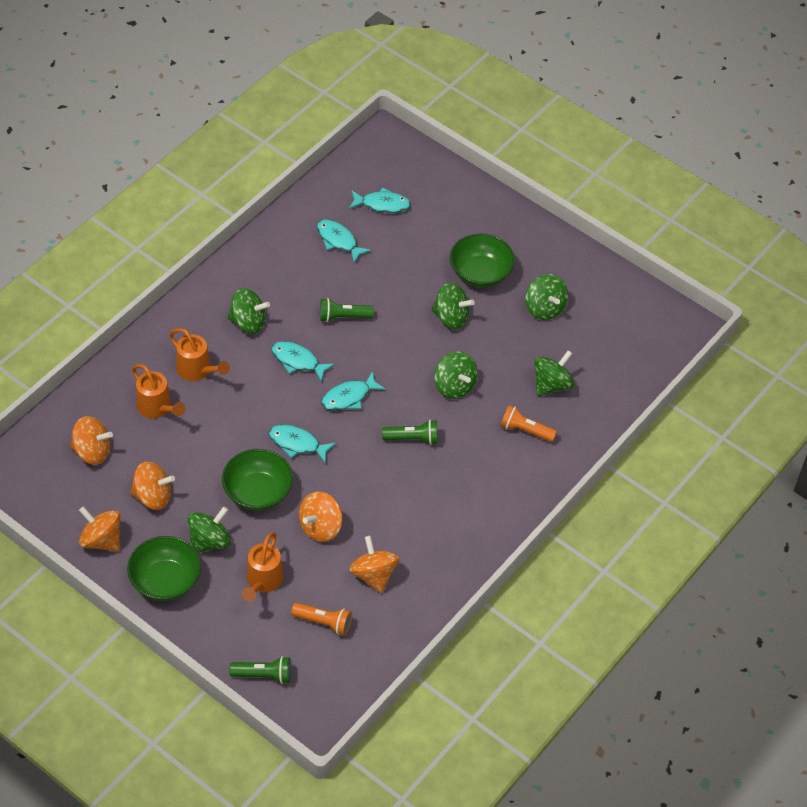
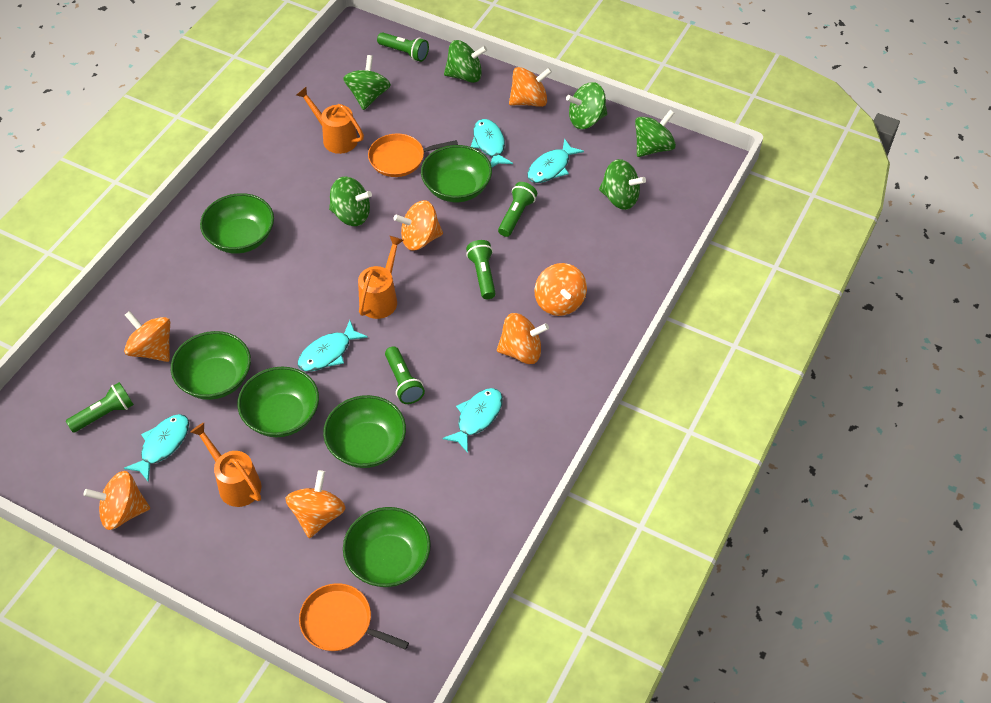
green bowl: [127,536,201,601] [222,449,293,511] [450,234,515,288] = 3 -> [171,331,251,400] [200,193,274,254] [237,367,319,437] [323,395,406,468] [343,507,431,587] [421,145,492,202] = 6
green flashlight: [229,656,291,684] [320,298,374,322] [382,420,438,445] = 3 -> [66,382,134,433] [377,32,429,62] [385,346,425,404] [466,240,496,299] [498,182,537,237] = 5
orange flashlight: [291,603,352,635] [500,405,557,442] = 2 -> none = 0
orange pan: none = 0 -> [299,583,409,651] [368,134,458,177] = 2
orange spinning top: [70,416,113,465] [79,506,120,552] [130,461,175,510] [299,491,343,542] [349,536,399,593] = 5 -> [84,471,150,530] [124,311,170,362] [286,470,346,538] [393,200,443,251] [497,313,549,364] [509,67,552,107] [535,263,587,316] = 7

